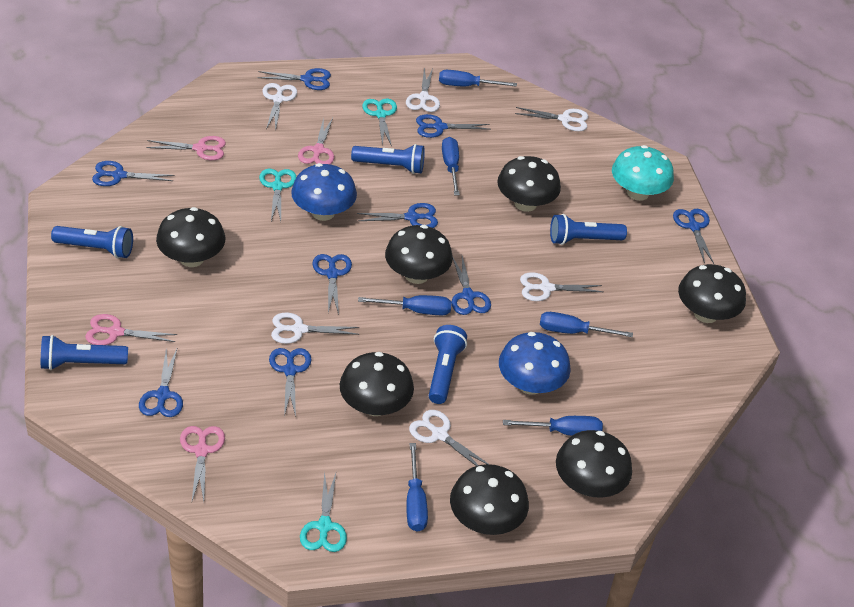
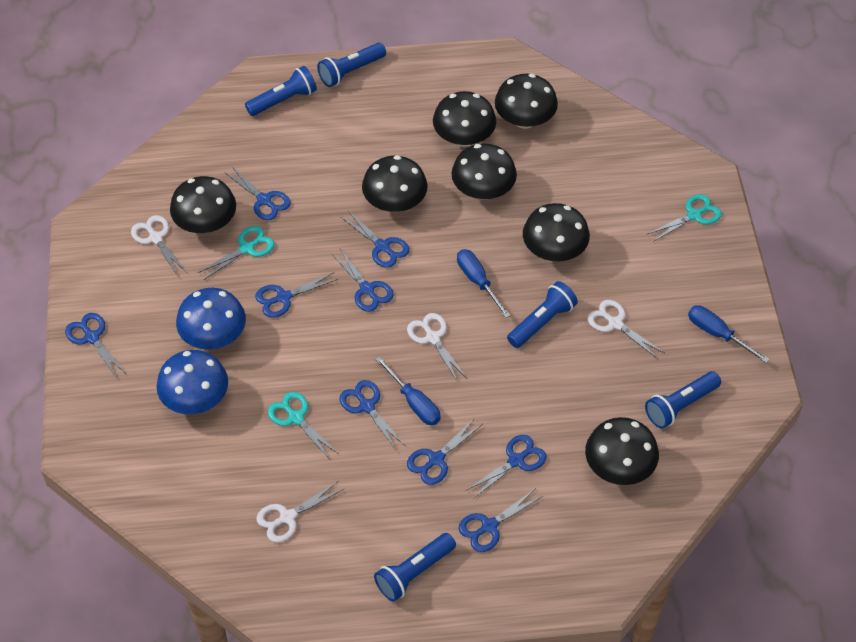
blue screwdriver: [358,295,451,315] [406,443,428,532] [439,70,517,87] [442,137,460,196] [503,416,603,436] [540,312,633,337] = 6 -> [375,357,441,425] [457,249,511,318] [688,305,770,363] = 3
pink scissors: [85,314,178,345] [146,136,226,160] [180,426,225,501] [298,118,334,164] = 4 -> none = 0
turquoise mushroom: [612,145,674,201] = 1 -> none = 0
white scissors: [263,83,297,130] [271,313,359,344] [406,68,440,112] [409,410,488,466] [515,107,588,131] [520,272,603,301] = 6 -> [131,215,187,276] [256,481,344,543] [407,313,467,382] [587,300,664,359] = 4

